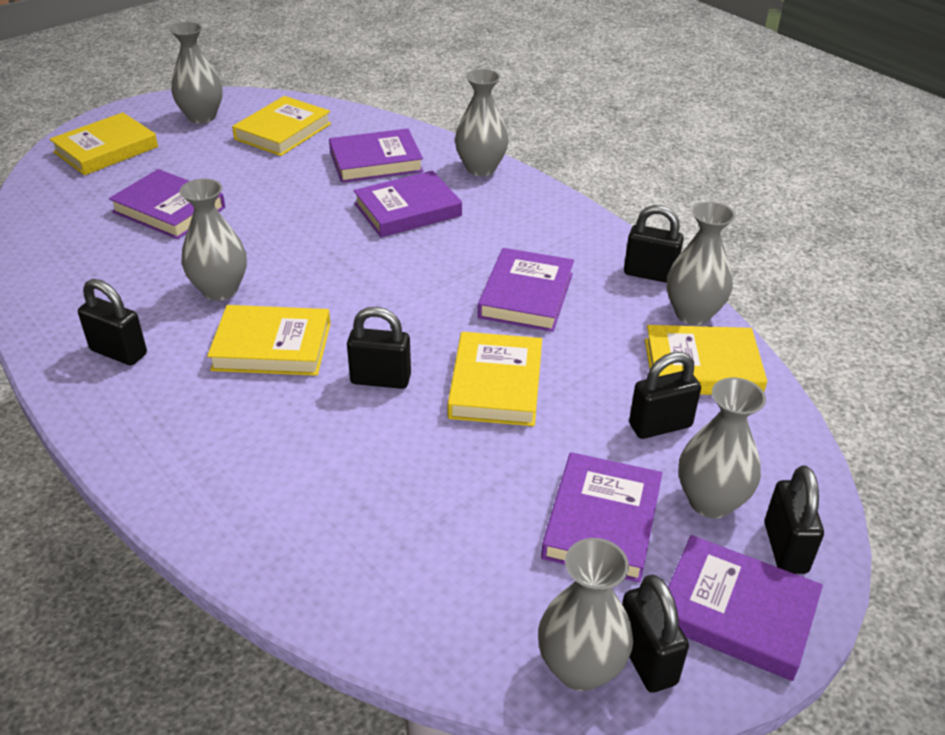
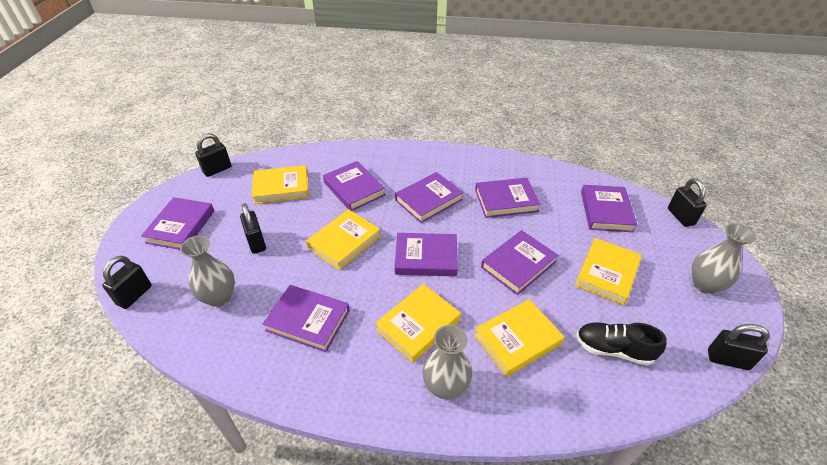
black padlock: [78,279,147,365] [347,307,411,389] [622,574,689,693] [624,205,684,283] [629,352,701,439] [765,466,824,574] = 6 -> [102,256,152,309] [195,133,231,177] [240,203,266,254] [668,178,707,227] [708,324,770,370] = 5
black shoe: none = 0 -> [576,322,667,366] = 1
grey vase: [170,22,223,124] [180,179,247,301] [455,69,508,176] [538,538,633,691] [667,202,735,325] [678,377,766,518] = 6 -> [180,235,235,307] [422,325,472,399] [692,223,756,294] = 3
purple book: [109,169,225,239] [329,129,423,183] [354,170,462,237] [478,248,574,332] [541,452,662,583] [668,535,823,681] = 6 -> [141,197,214,250] [263,285,350,352] [323,161,385,211] [395,172,463,223] [395,233,458,276] [475,178,541,218] [481,230,558,295] [581,185,637,232] = 8

